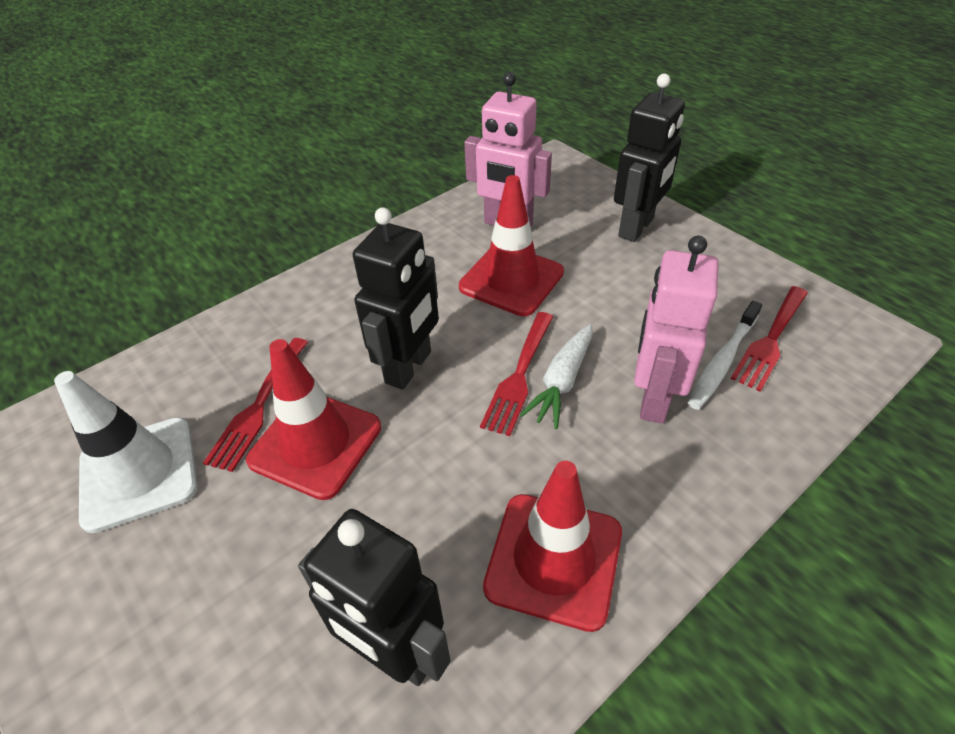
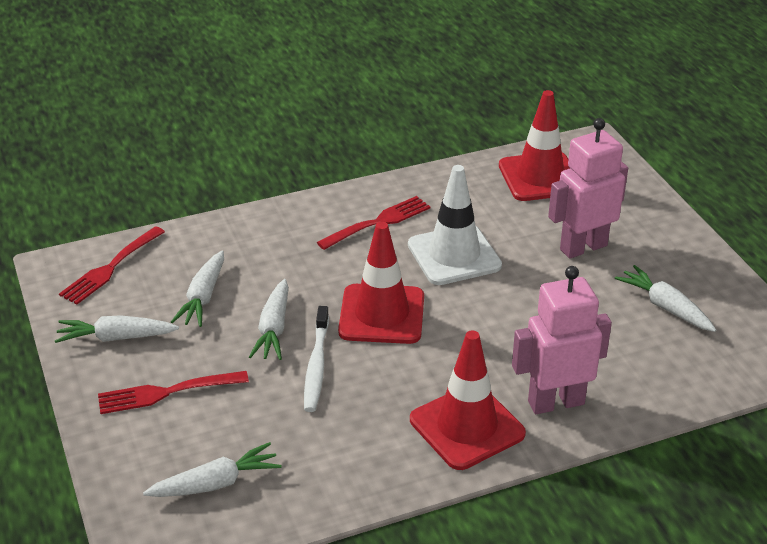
black robot: [298,509,450,686] [353,207,439,390] [614,73,685,242] = 3 -> none = 0
white carrot: [520,324,592,429] = 1 -> [55,315,179,343] [143,442,282,497] [171,251,224,327] [249,279,289,360] [615,265,716,332] = 5

